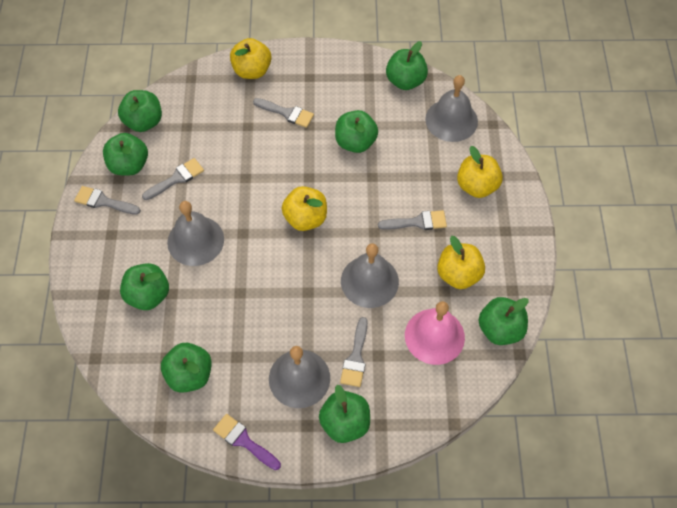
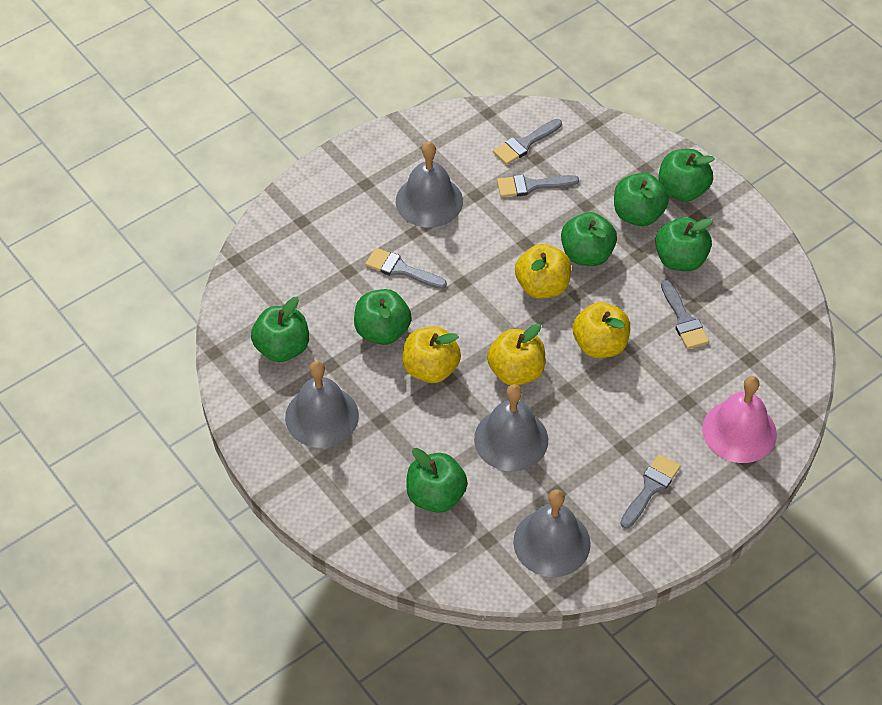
green apple: [103,133,148,176] [118,90,162,132] [120,263,169,310] [161,343,211,393] [319,385,370,443] [335,110,378,153] [386,41,428,90] [479,297,528,345] = 8 -> [251,297,309,362] [354,289,412,345] [406,448,468,513] [561,212,617,266] [614,173,669,226] [655,217,713,271] [658,149,715,202] = 7
purple brush: [213,414,281,470] = 1 -> none = 0

